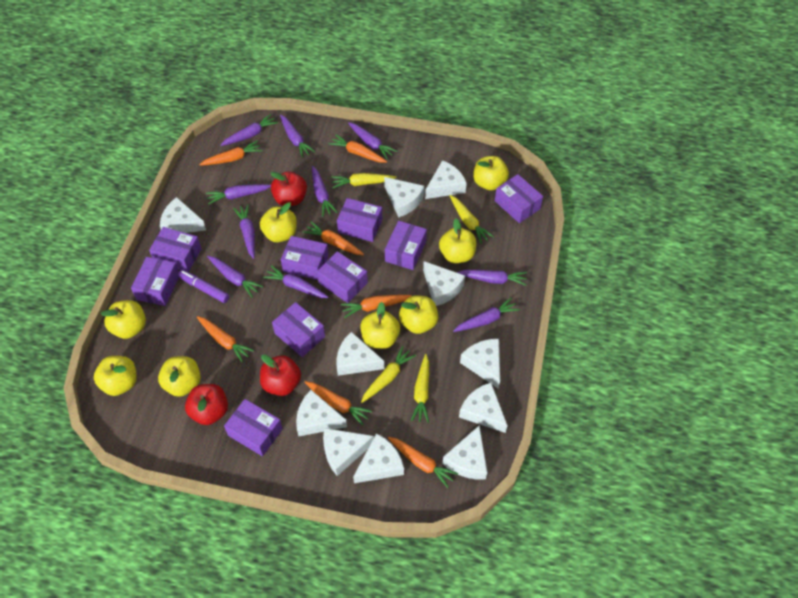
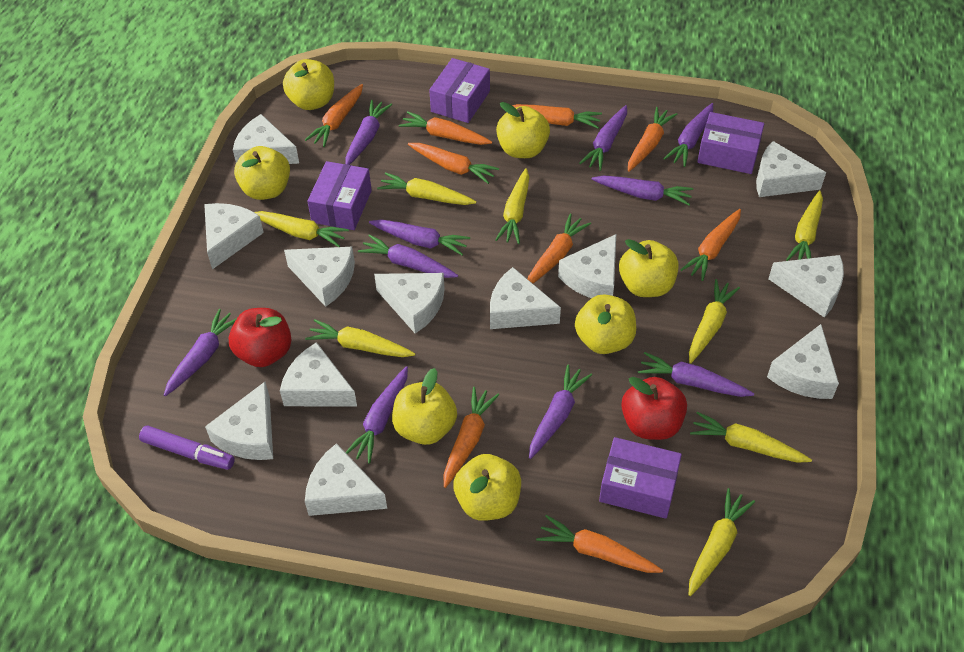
orange carrot: [197,316,254,363] [199,141,262,165] [302,221,364,255] [304,381,372,426] [329,134,387,163] [340,295,411,318] [388,437,458,488] = 7 -> [305,84,363,147] [399,111,492,145] [408,143,499,184] [444,387,499,488] [512,104,602,129] [528,214,591,284] [536,515,663,573] [628,107,677,172] [680,209,741,281] = 9
purple box: [131,257,179,306] [149,227,202,272] [224,399,283,456] [272,302,325,357] [281,236,329,280] [317,251,368,303] [337,198,382,242] [385,221,427,270] [495,174,543,223] = 9 -> [307,161,372,230] [429,58,490,123] [599,437,682,519] [697,112,764,174] = 4
red apple: [185,384,228,425] [260,354,301,396] [271,171,307,206] = 3 -> [229,308,291,367] [621,377,687,440] = 2
white cheese: [160,197,206,233] [296,390,347,436] [323,428,374,476] [336,332,384,376] [353,433,404,483] [384,177,424,218] [423,261,465,306] [425,160,467,199] [442,425,487,479] [459,382,508,433] [460,339,500,389] = 11 -> [204,203,264,269] [205,382,273,460] [233,114,299,164] [280,342,357,407] [284,247,355,307] [305,443,387,516] [374,273,445,333] [490,267,561,329] [558,234,616,298] [756,141,826,197] [767,324,839,399] [768,255,844,318] = 12
yellow apple: [94,356,137,396] [101,300,146,339] [158,356,201,397] [260,202,297,242] [360,302,400,349] [399,295,438,334] [439,219,476,263] [473,156,509,191] = 8 -> [234,146,290,200] [283,59,334,110] [392,368,457,445] [453,454,521,521] [496,102,550,158] [575,294,636,354] [619,239,679,297] = 7
yellow carrot: [331,173,397,188] [361,346,416,403] [411,354,429,423] [449,195,494,244] = 4 -> [254,211,349,247] [305,319,415,357] [377,172,477,205] [495,168,529,244] [688,488,755,596] [689,279,740,364] [690,412,812,463] [786,191,823,261] = 8

